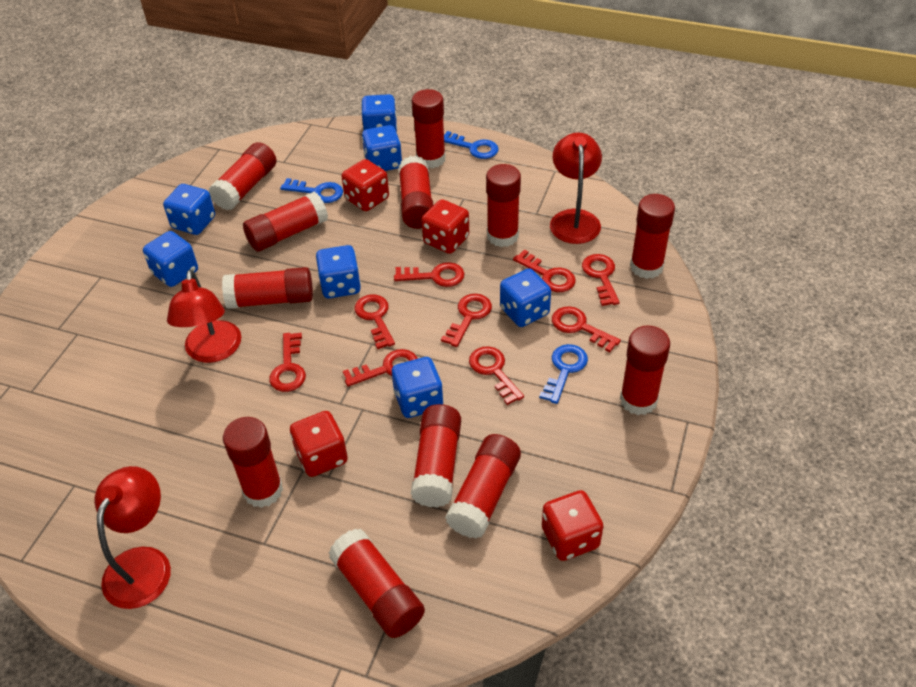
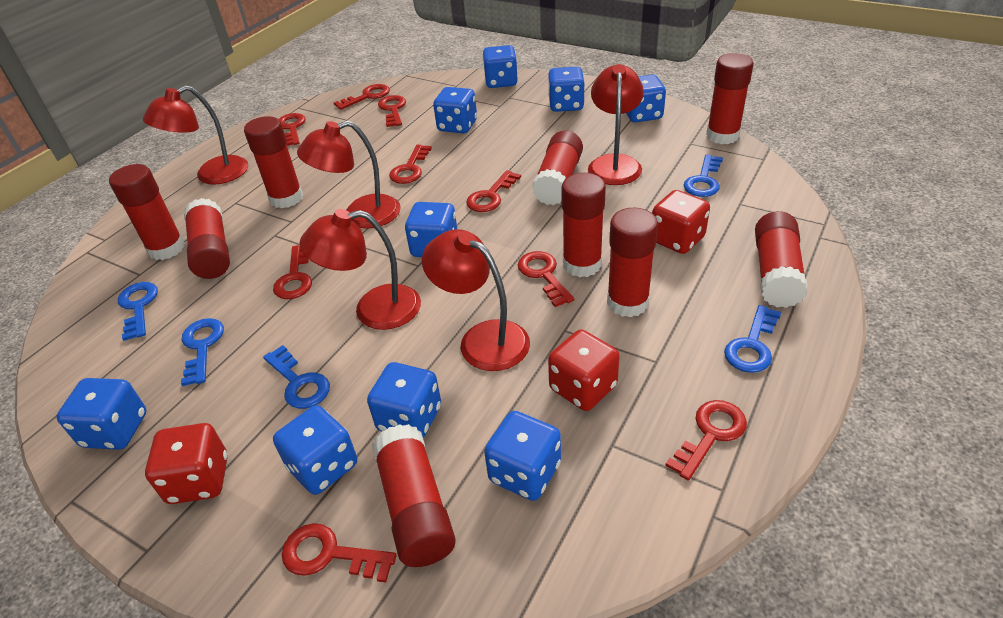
blue dice: [143,231,198,287] [163,184,215,235] [316,245,361,298] [361,94,397,133] [362,125,402,171] [392,357,443,418] [500,268,551,327] = 7 -> [57,378,147,450] [273,405,357,495] [367,362,441,438] [405,202,457,257] [433,87,477,133] [483,45,518,88] [484,411,561,501] [548,67,585,112] [626,74,666,123] = 9
blue key: [280,178,343,203] [444,131,499,159] [539,344,588,404] = 3 -> [118,282,158,341] [181,318,224,386] [263,345,330,409] [684,154,723,197] [724,305,781,373] = 5
red dice: [290,411,348,477] [341,159,389,211] [422,199,469,254] [542,490,604,561] = 4 -> [145,423,228,504] [548,329,620,411] [652,190,710,254] = 3
red glue stick: [209,142,277,210] [222,267,313,309] [223,417,283,508] [243,191,328,252] [329,528,425,638] [399,156,433,229] [411,404,461,507] [412,89,446,168] [445,434,521,539] [486,164,521,247] [620,325,670,415] [630,194,675,279] = 12 -> [109,164,185,260] [184,198,230,279] [244,116,303,208] [372,424,456,567] [532,130,583,205] [561,173,606,277] [607,208,658,318] [706,53,754,144] [755,211,808,308] = 9
red lamp: [94,466,171,609] [167,270,241,363] [550,132,602,244] = 3 -> [143,85,248,185] [297,121,401,228] [299,209,421,330] [422,229,530,371] [588,64,644,185] = 5

